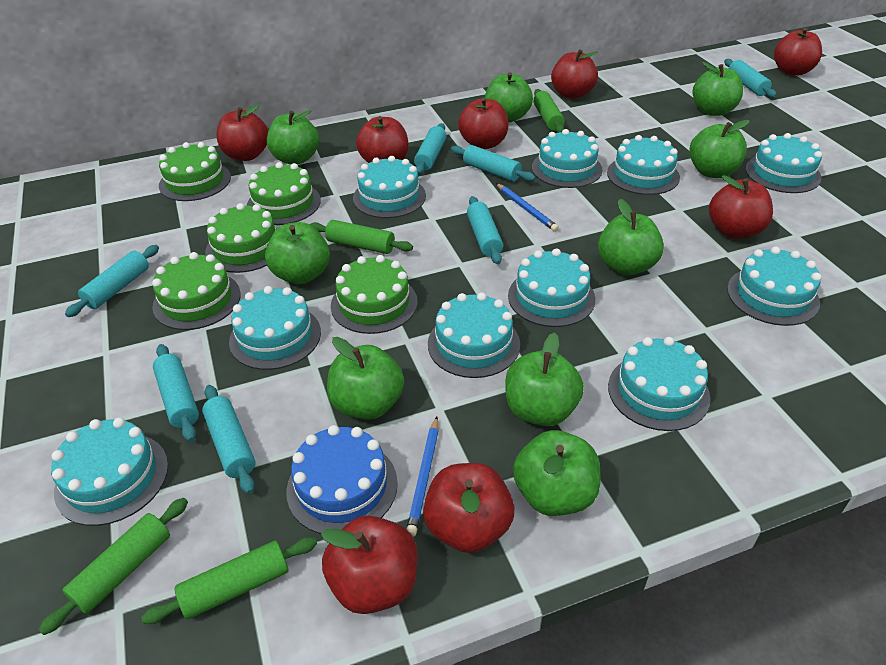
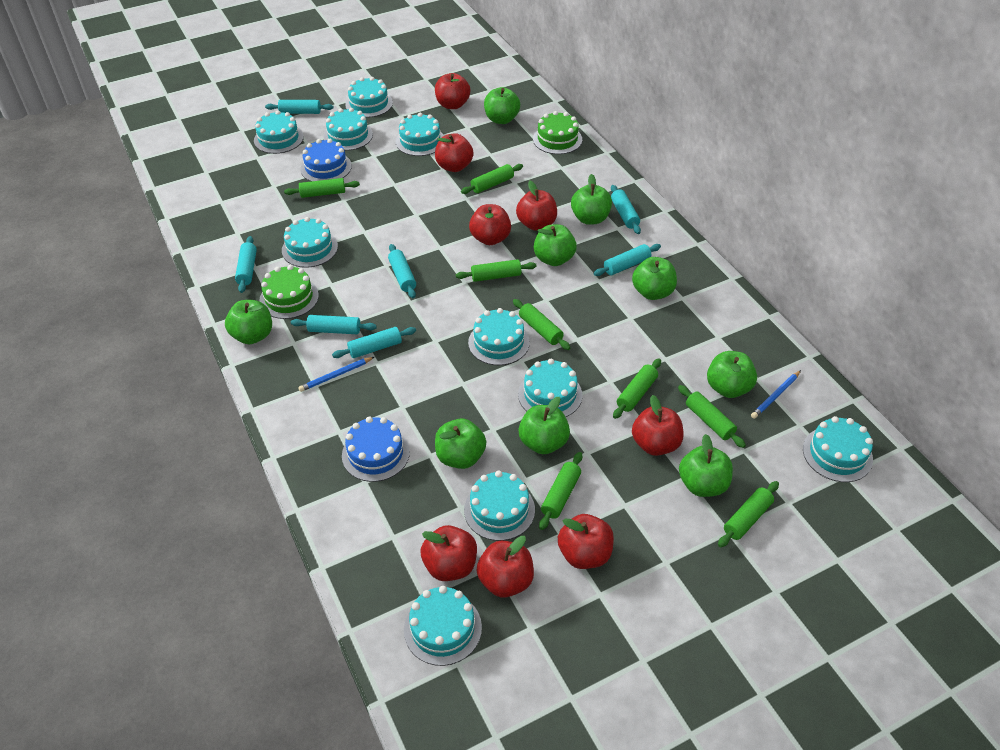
blue cake: [286,425,398,534] = 1 -> [300,139,352,181] [342,416,410,482] = 2
green cake: [152,252,241,330] [159,142,231,201] [205,203,276,273] [247,162,321,225] [331,255,418,334] = 5 -> [259,265,319,319] [533,111,582,154] = 2
green rolling pin: [39,498,188,635] [141,537,317,624] [310,220,413,254] [533,89,565,133] = 4 -> [284,178,360,198] [456,259,537,282] [461,164,523,194] [513,299,570,350] [539,452,582,530] [613,358,661,419] [678,385,746,448] [718,481,779,547] = 8

